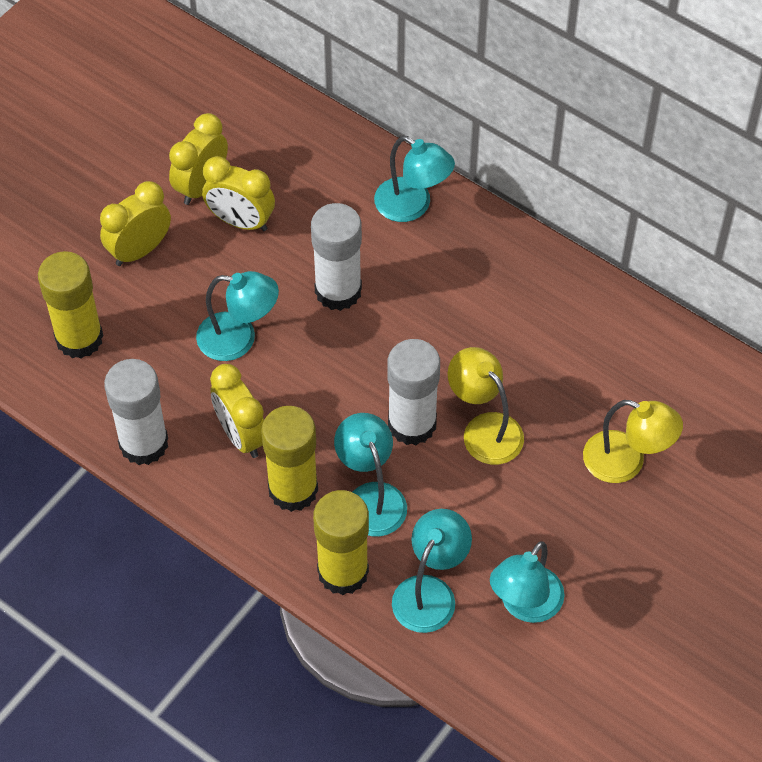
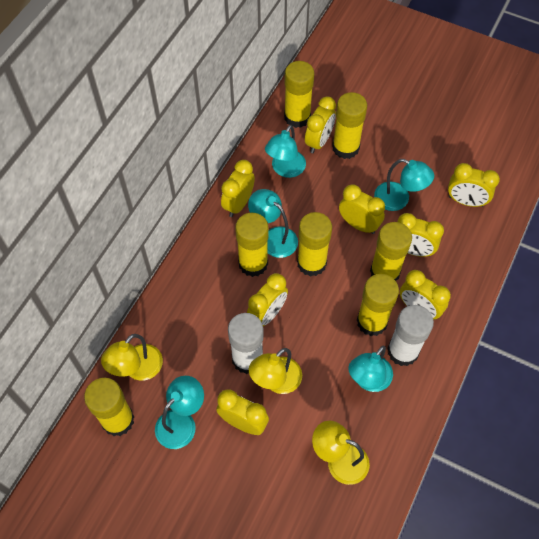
white glue stick: [104,359,168,465] [311,203,362,311] [387,339,440,445] = 3 -> [228,313,264,374] [387,305,434,366] = 2
yellow clock: [100,181,171,266] [169,113,228,205] [202,156,275,231] [210,364,264,458] = 4 -> [216,390,269,435] [221,160,255,217] [247,273,288,326] [305,96,336,153] [339,184,385,234] [398,213,444,257] [400,270,451,320] [448,163,500,207] = 8
yellow glue stick: [38,251,104,359] [261,406,318,512] [313,490,369,595] = 3 -> [84,378,134,436] [235,213,269,277] [284,61,314,128] [297,212,332,277] [332,92,367,159] [357,274,399,336] [370,222,412,281] = 7
yellow lamp: [448,347,524,465] [583,400,683,483] = 2 -> [101,334,163,381] [249,348,302,394] [312,421,370,485] = 3

